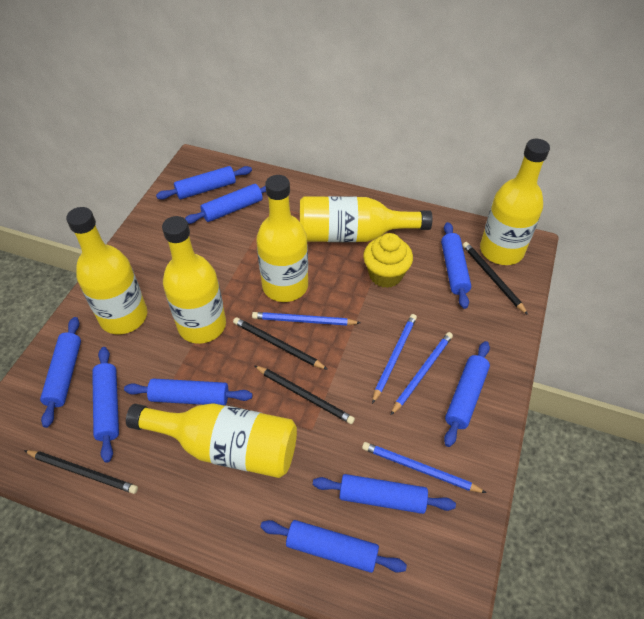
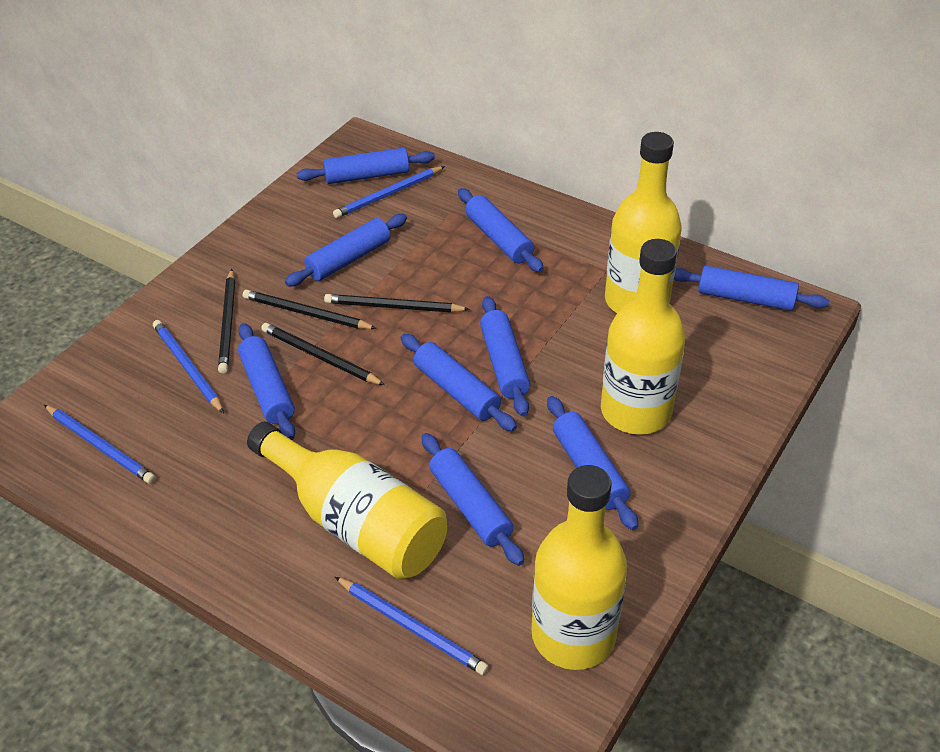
yellow bottle: [66,207,147,334] [126,403,297,478] [162,216,226,344] [256,175,308,302] [300,196,432,242] [480,139,550,265] = 6 -> [247,422,447,580] [531,465,627,670] [601,239,685,435] [605,132,682,313] = 4
yellow cupcake: [363,233,413,288] = 1 -> none = 0

